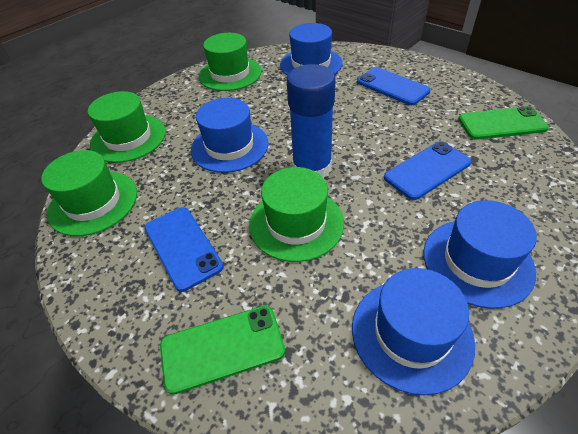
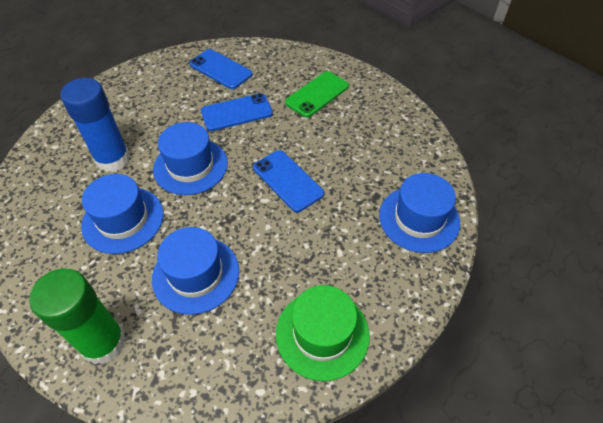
green glue stick: none = 0 -> [29,268,126,364] = 1
green hat: [41,150,137,236] [88,91,166,163] [199,33,262,91] [249,167,344,262] = 4 -> [276,285,370,381] = 1
green phone: [160,306,285,395] [458,106,549,140] = 2 -> [285,71,349,118] = 1

